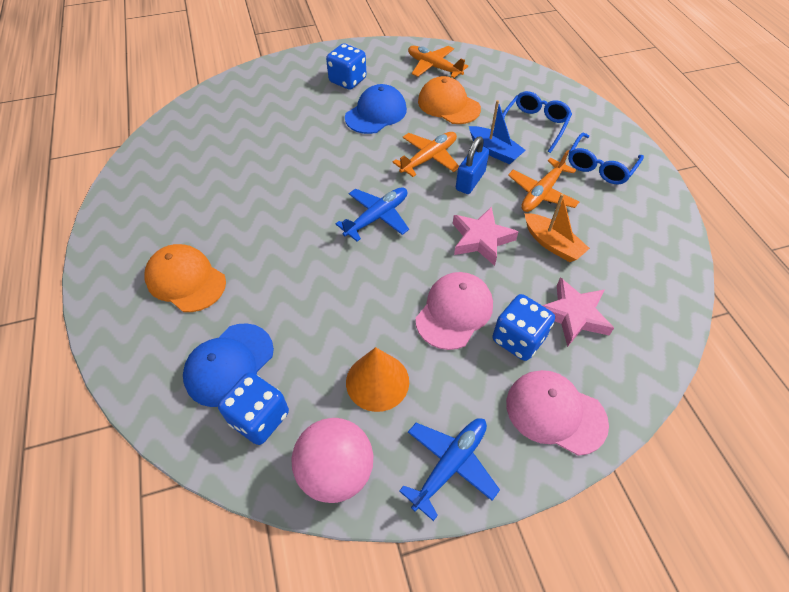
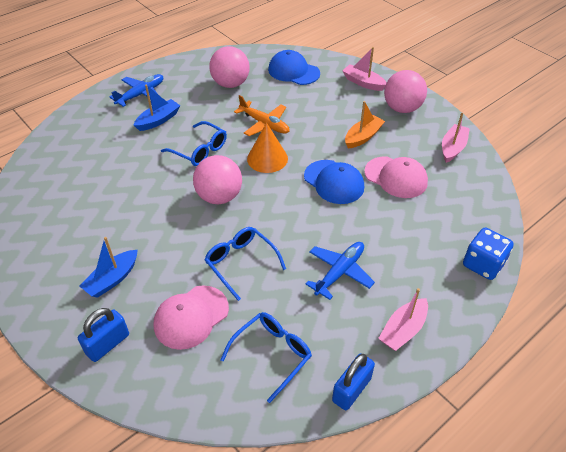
blue boat: [469,100,526,164] = 1 -> [80,237,138,298] [134,84,180,131] = 2
blue dice: [218,372,289,445] [326,44,367,90] [492,294,555,361] = 3 -> [463,228,514,280] = 1
blue glasses: [503,91,572,153] [568,133,644,185] = 2 -> [161,121,227,166] [205,227,286,301] [221,312,312,403] = 3
blue padlock: [456,136,489,194] = 1 -> [78,308,129,362] [332,353,375,411] = 2
orange cap: [145,244,226,312] [418,76,481,124] = 2 -> none = 0
orange plane: [392,132,459,177] [408,46,468,78] [508,150,579,212] = 3 -> [234,95,289,136] = 1
pink ball: [292,418,373,503] = 1 -> [193,155,242,204] [209,46,250,88] [384,70,427,113] = 3
pink boat: none = 0 -> [342,47,387,91] [378,288,428,351] [442,113,470,163] = 3
pink star: [453,207,518,266] [542,278,614,347] = 2 -> none = 0

